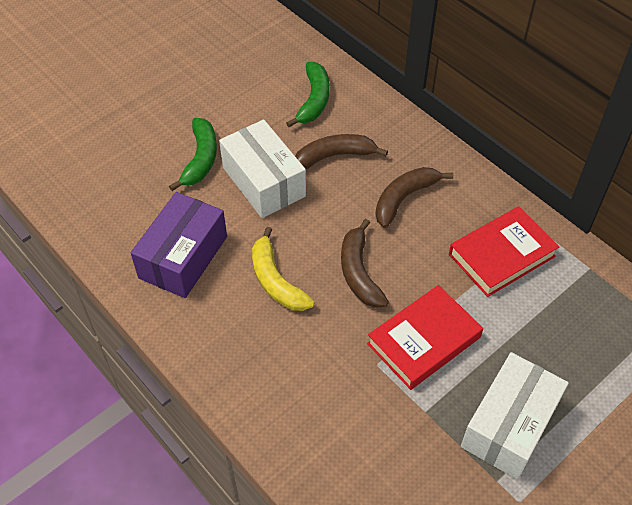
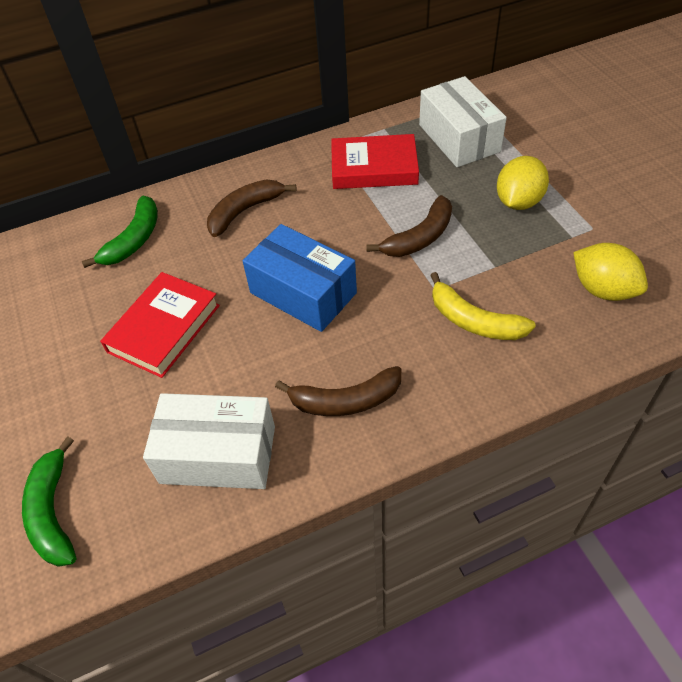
blue box: none = 0 -> [243,224,357,332] = 1
purple box: [131,192,227,298] = 1 -> none = 0
yellow lemon: none = 0 -> [497,156,549,210] [573,243,648,301] = 2

